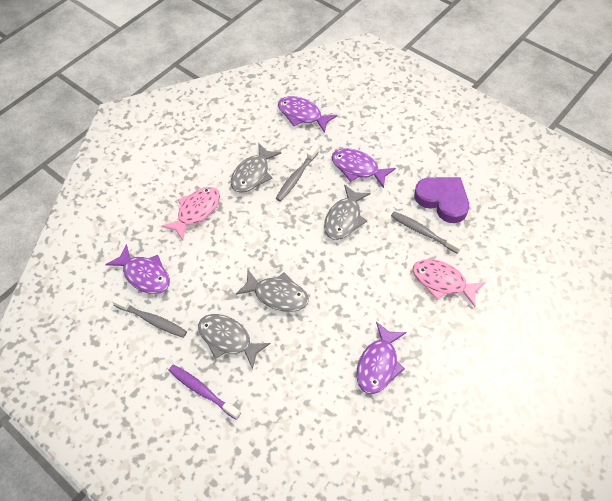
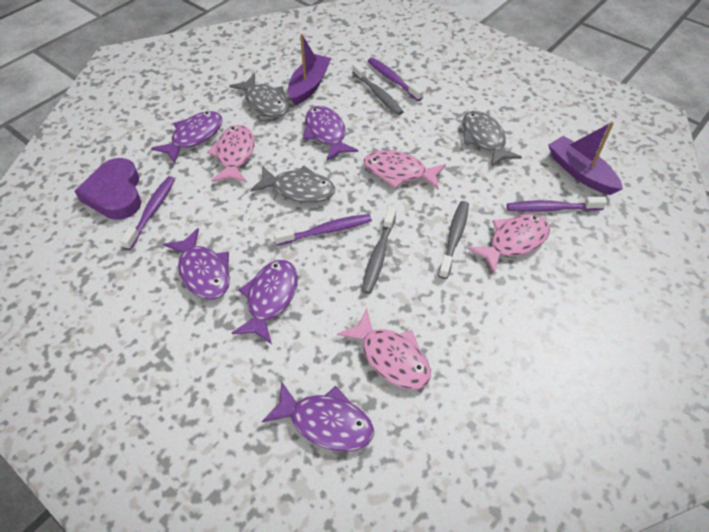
grey fish: [198,314,271,370] [231,143,281,193] [236,270,309,312] [324,184,370,240] = 4 -> [229,74,289,117] [250,166,335,203] [462,111,522,167] = 3
pink fish: [162,187,220,240] [413,259,486,307] = 2 -> [207,125,255,182] [337,309,431,390] [364,150,446,189] [468,214,550,273] = 4
purple boat: none = 0 -> [288,34,331,105] [548,122,623,195] = 2
purple fish: [105,244,170,294] [278,96,338,133] [331,148,396,188] [356,322,407,394] = 4 -> [151,111,222,164] [163,228,230,300] [232,260,298,344] [262,381,374,452] [303,106,358,161] = 5
purple toothbrush: [168,365,241,420] = 1 -> [120,176,175,250] [274,214,372,246] [368,58,424,101] [507,197,607,212] = 4

